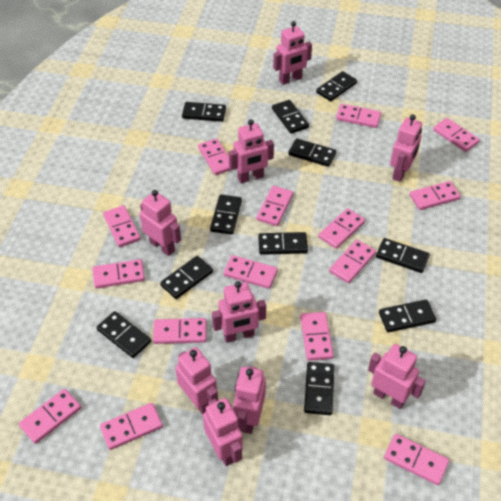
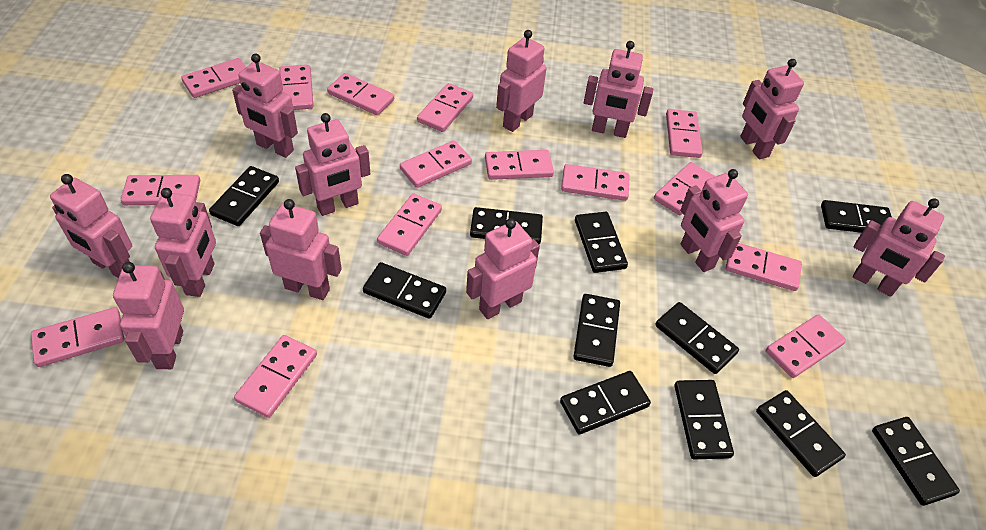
pink robot: [140,190,181,256] [175,347,218,415] [203,398,243,466] [212,281,266,343] [229,119,274,183] [233,366,266,434] [273,21,312,85] [368,344,426,409] [390,115,422,182] = 9 -> [50,174,132,278] [113,262,184,369] [150,188,216,297] [232,54,298,158] [260,199,342,300] [295,113,370,216] [466,218,540,319] [496,30,547,132] [584,41,653,138] [680,169,748,272] [740,59,804,159] [853,198,945,297] = 12

